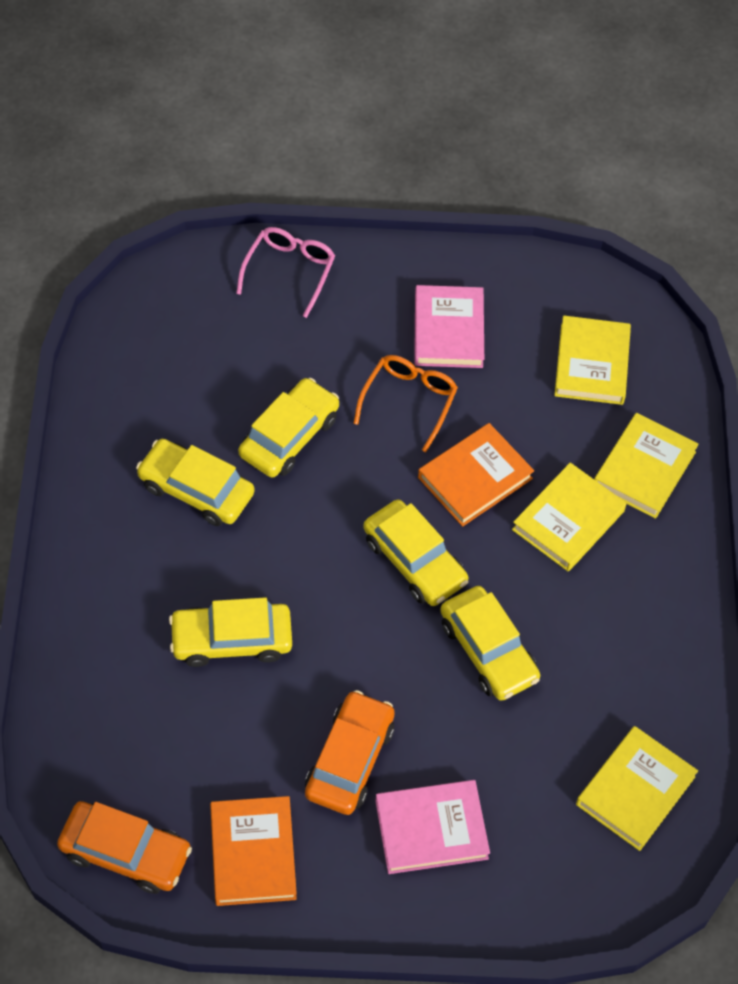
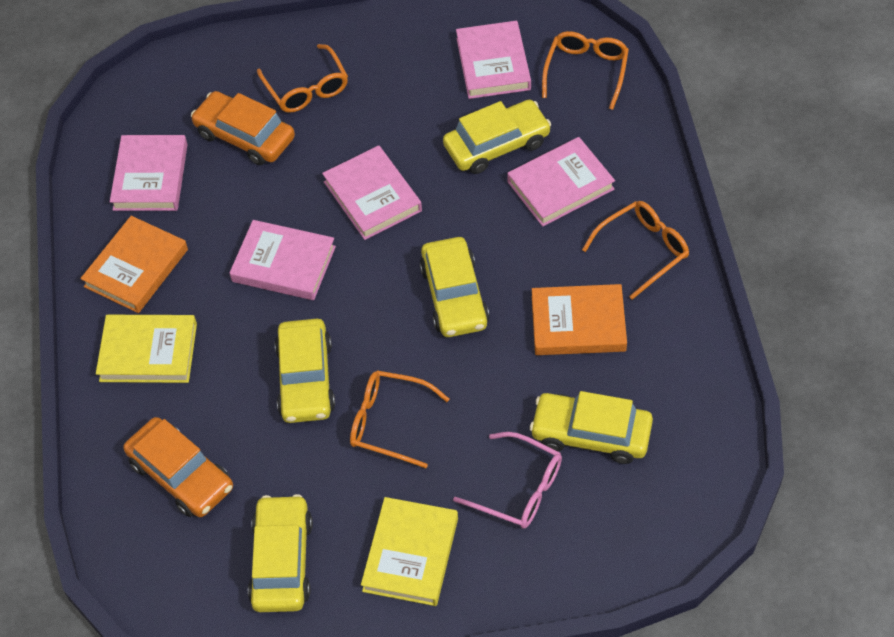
orange glasses: [353,355,458,452] = 1 -> [257,44,348,113] [350,371,449,468] [542,31,629,110] [582,201,689,300] = 4
pink book: [375,780,490,874] [414,285,484,368] = 2 -> [110,135,188,211] [230,220,336,300] [322,145,422,240] [456,21,531,99] [507,137,615,227] = 5
yellow book: [512,463,626,571] [554,316,631,405] [576,726,698,851] [594,413,699,519] = 4 -> [96,315,197,383] [361,497,458,606] = 2

